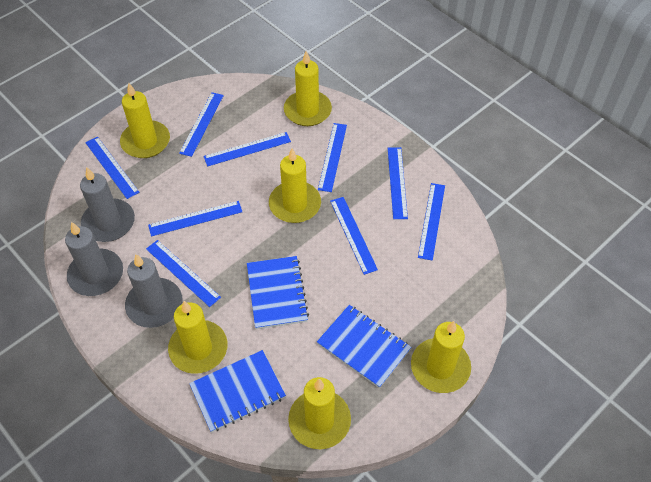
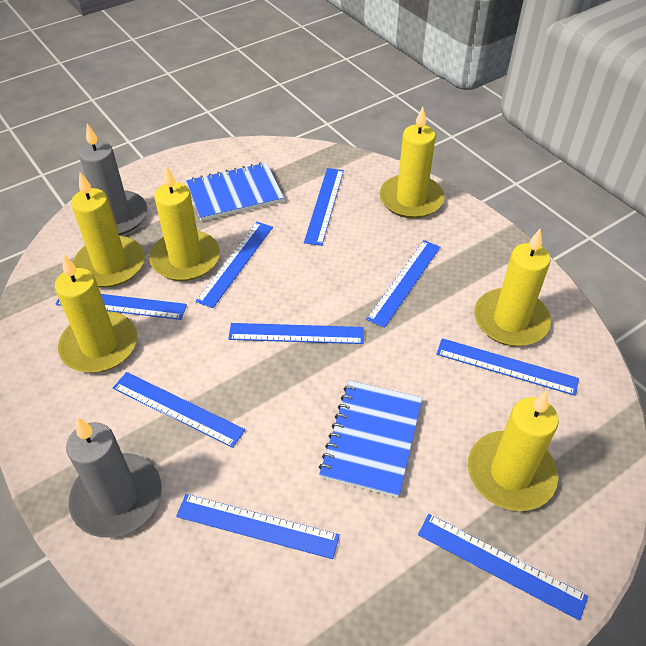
blue notebook: [189,350,286,432] [247,256,309,329] [317,305,411,388] = 3 -> [186,162,284,221] [319,381,422,498] = 2
grey candle: [65,222,123,296] [80,167,135,242] [125,254,182,328] = 3 -> [66,417,162,537] [79,123,147,235] = 2

